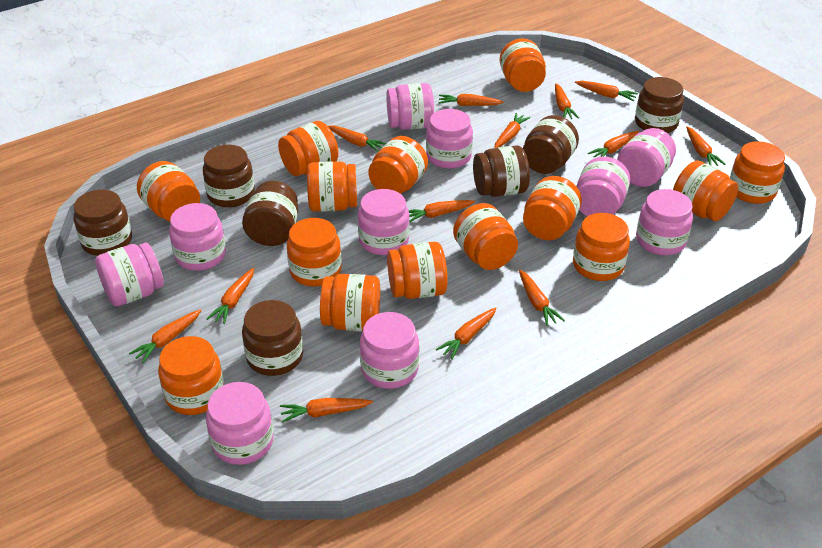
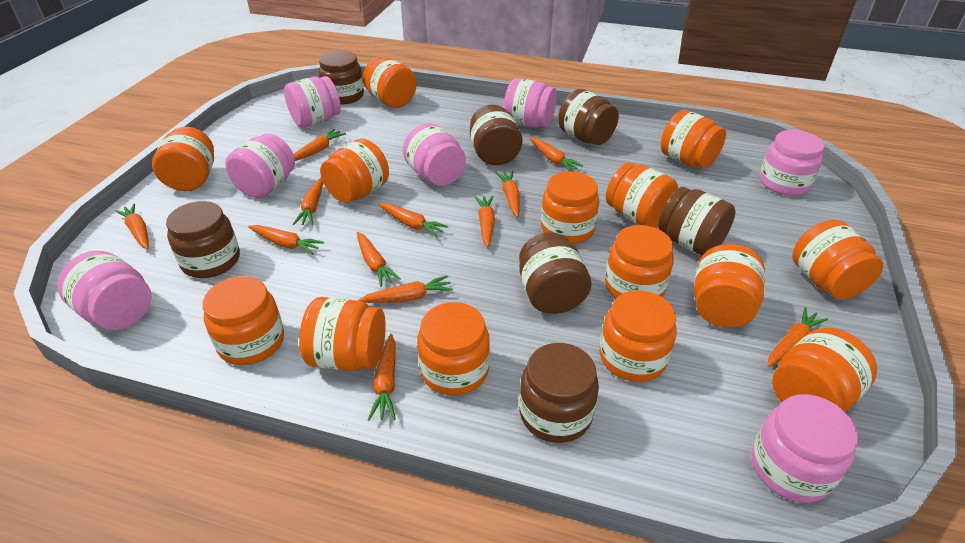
orange carrot: [129,309,201,363] [207,268,254,324] [280,398,373,423] [328,125,387,152] [409,200,475,222] [436,307,497,360] [438,94,504,106] [494,113,530,148] [519,270,565,326] [555,83,579,119] [575,81,638,101] [588,131,639,158] [686,127,725,166] = 13 -> [114,203,149,249] [248,225,324,255] [293,178,323,225] [294,129,346,161] [357,232,401,287] [358,275,453,303] [368,334,396,420] [378,203,448,238] [475,195,495,247] [496,171,520,218] [530,137,583,171] [767,307,828,367] = 12
pink jar: [95,243,164,307] [169,203,226,271] [206,382,274,465] [358,189,410,255] [360,312,419,389] [386,83,434,130] [426,109,473,169] [576,157,630,216] [617,128,676,187] [636,189,693,255] = 10 -> [57,251,152,330] [225,134,295,198] [284,76,341,128] [403,123,466,186] [503,78,557,128] [751,394,858,503] [759,130,825,196] = 7

